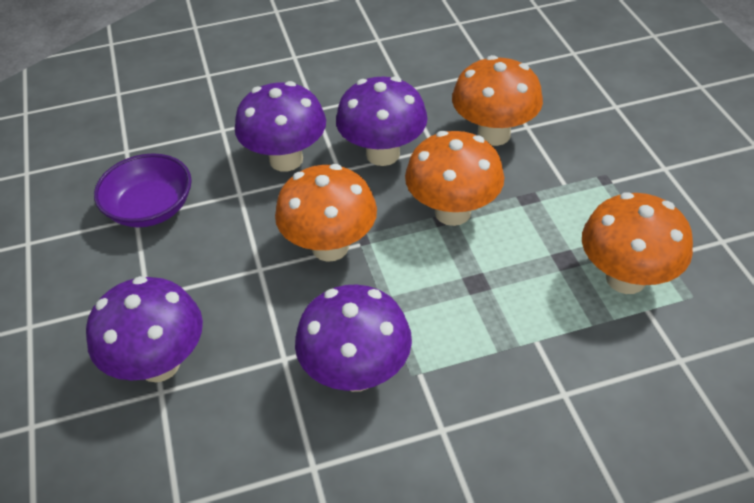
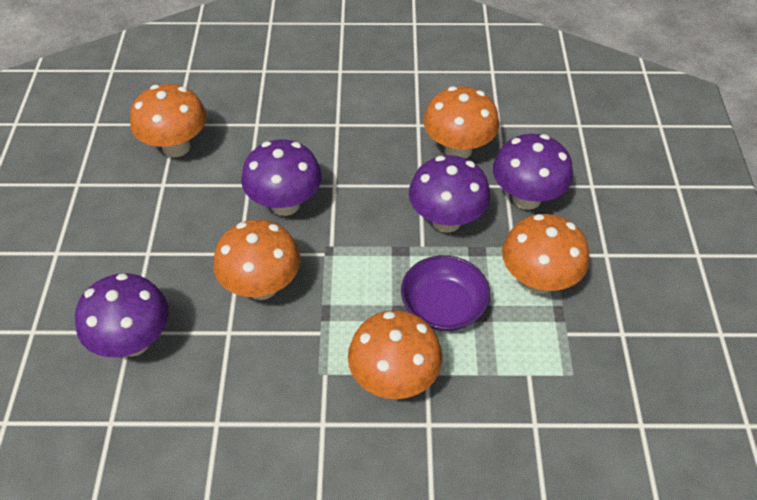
orange mushroom: [275,164,377,262] [405,131,504,226] [452,55,543,146] [582,192,693,294] = 4 -> [130,84,207,157] [213,220,301,300] [348,310,442,399] [423,86,499,158] [502,214,589,294] = 5

